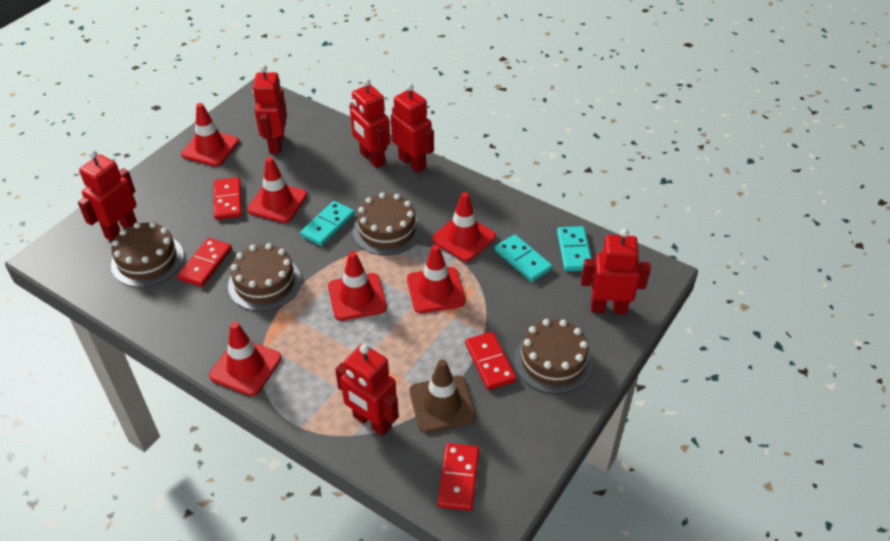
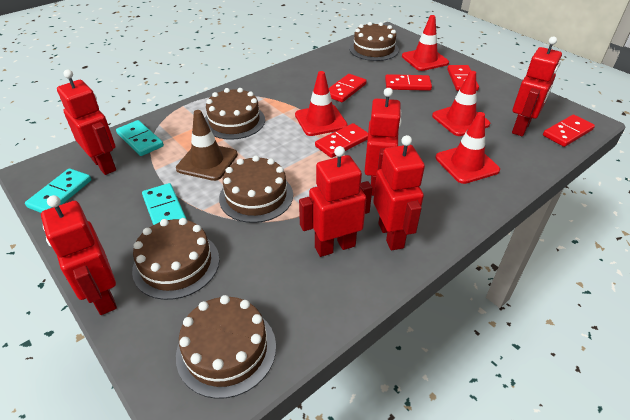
brown cake: [111,222,184,287] [228,243,301,311] [353,192,422,256] [514,319,593,394] = 4 -> [132,218,219,300] [176,295,276,399] [205,88,265,140] [219,155,293,223] [349,22,399,61] = 5
red domino: [178,238,232,287] [213,177,242,220] [438,443,479,511] [465,332,517,390] = 4 -> [315,123,368,158] [329,74,367,102] [385,74,432,91] [447,65,479,91] [543,115,595,147] = 5
red traffic cone: [181,103,239,166] [209,322,282,396] [247,157,307,223] [328,251,387,321] [407,244,466,313] [432,192,496,262] = 6 -> [295,71,348,136] [402,15,449,71] [432,71,490,136] [436,112,500,184] = 4

